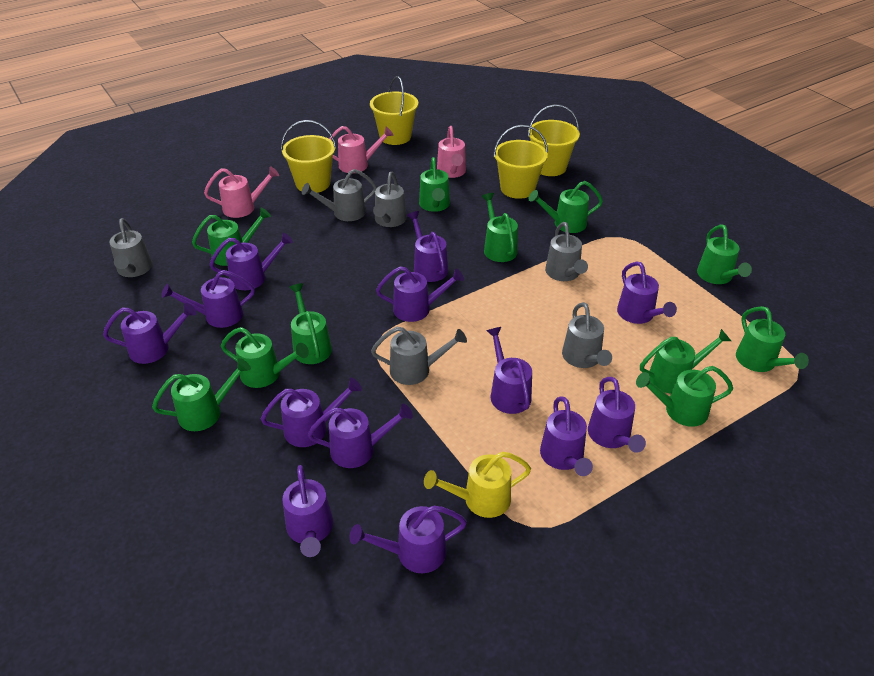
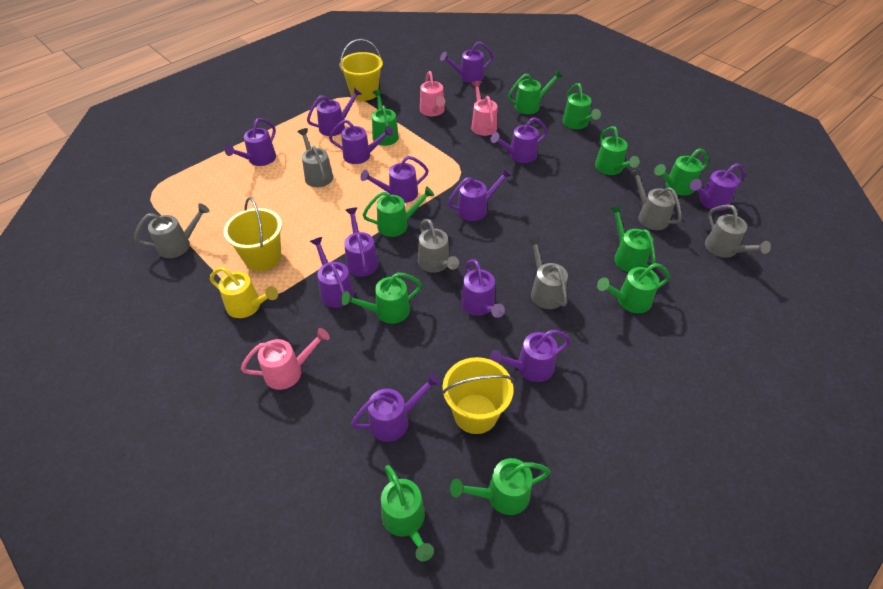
yellow bucket: [281,120,336,193] [370,76,418,145] [493,125,548,199] [528,105,580,176] = 4 -> [224,197,282,271] [340,39,383,101] [442,357,514,434] = 3

